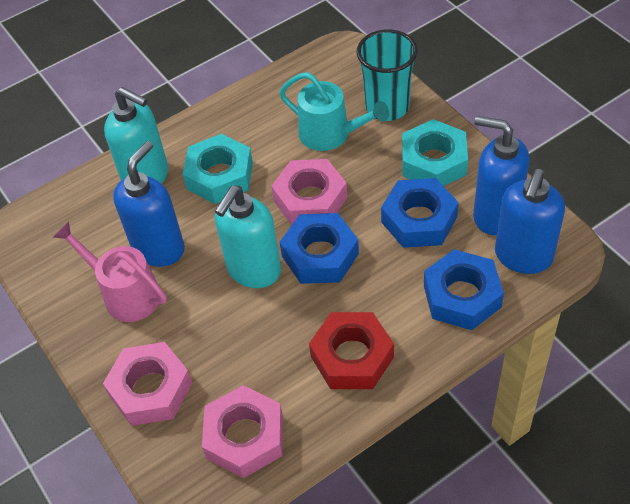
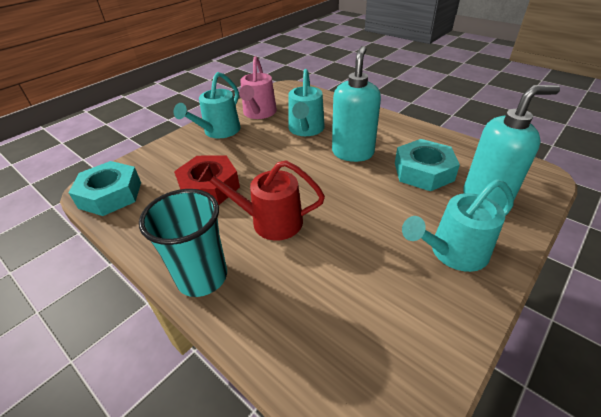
blue nut: [280,213,359,284] [381,178,459,248] [424,249,504,330] = 3 -> none = 0
blue soap dispenser: [113,141,185,267] [473,116,529,235] [495,169,565,274] = 3 -> none = 0
pink nut: [103,342,192,426] [202,385,283,478] [271,159,347,226] = 3 -> none = 0
red watering can: none = 0 -> [198,160,325,241] = 1
turquoise watering can: [279,72,389,151] = 1 -> [173,72,241,138] [289,69,325,136] [402,179,514,272] = 3

